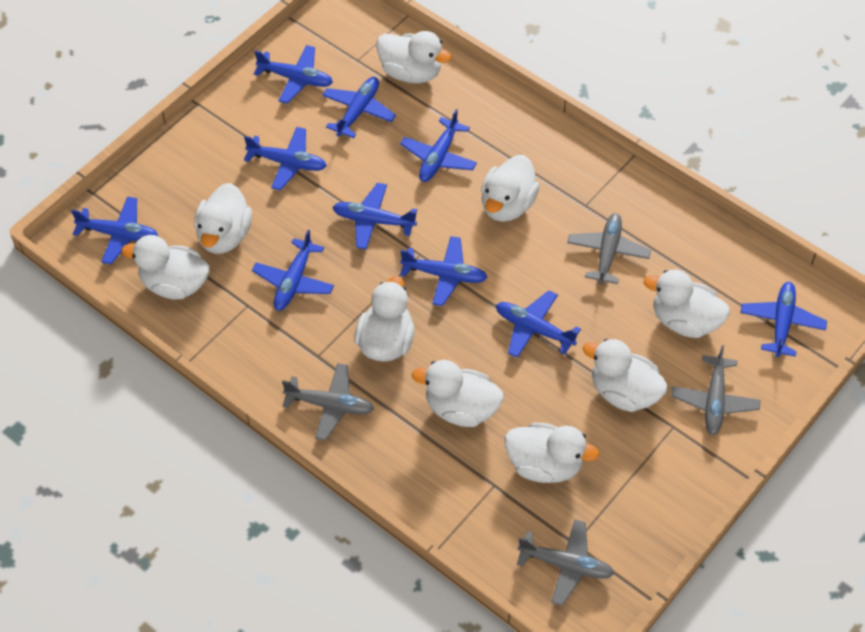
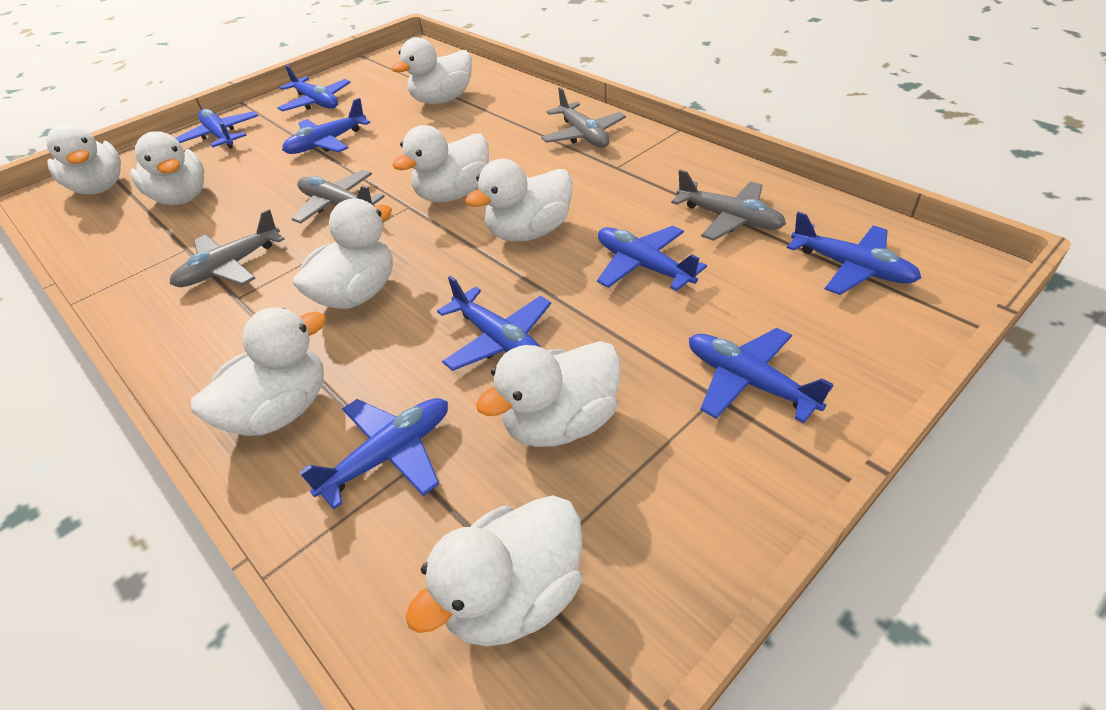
blue plane: [71,196,159,264] [244,127,327,191] [252,230,334,311] [254,45,333,104] [322,77,396,138] [333,183,417,250] [400,109,477,182] [400,236,488,306] [496,290,581,358] [740,282,827,357] = 10 -> [175,109,258,149] [277,65,351,111] [282,98,370,154] [299,398,448,510] [437,276,551,371] [597,226,707,291] [689,328,833,423] [787,212,921,295] = 8

